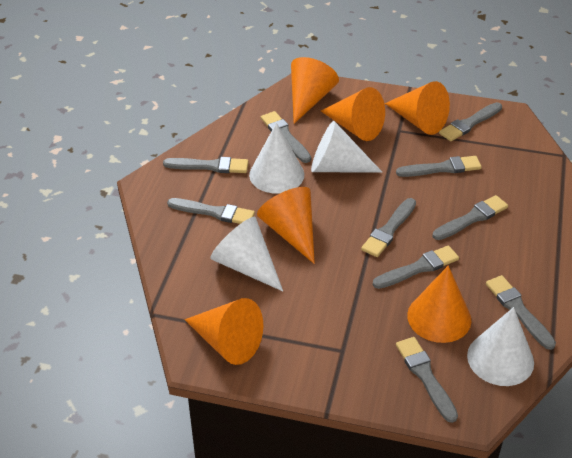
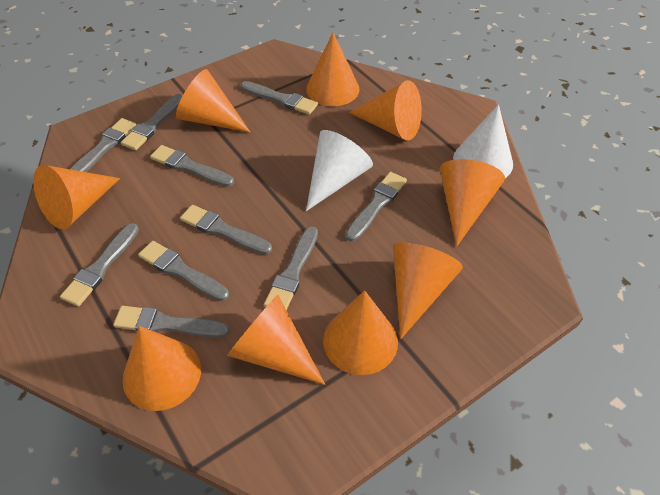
orange cone: [184,298,263,365] [257,187,315,264] [291,57,339,124] [321,87,385,141] [385,81,450,135] [407,265,471,343] = 6 -> [33,165,120,230] [122,326,201,411] [176,69,251,133] [227,295,325,385] [306,32,360,106] [323,290,398,375] [349,80,422,141] [393,242,463,339] [440,159,505,246] = 9
white cone: [210,217,283,291] [249,123,304,194] [311,121,383,173] [467,307,534,386] = 4 -> [306,130,373,211] [453,104,513,178] = 2

